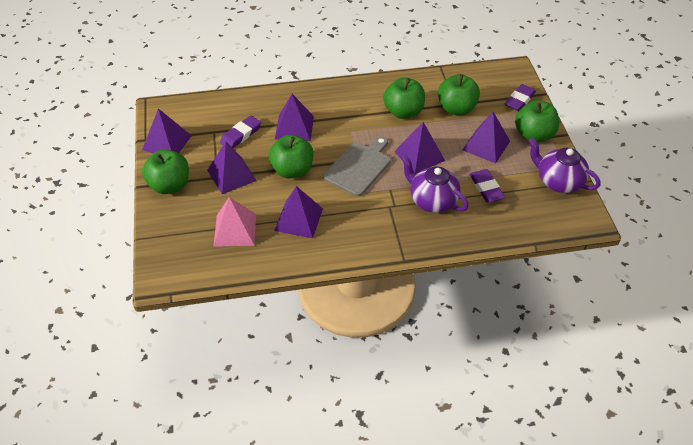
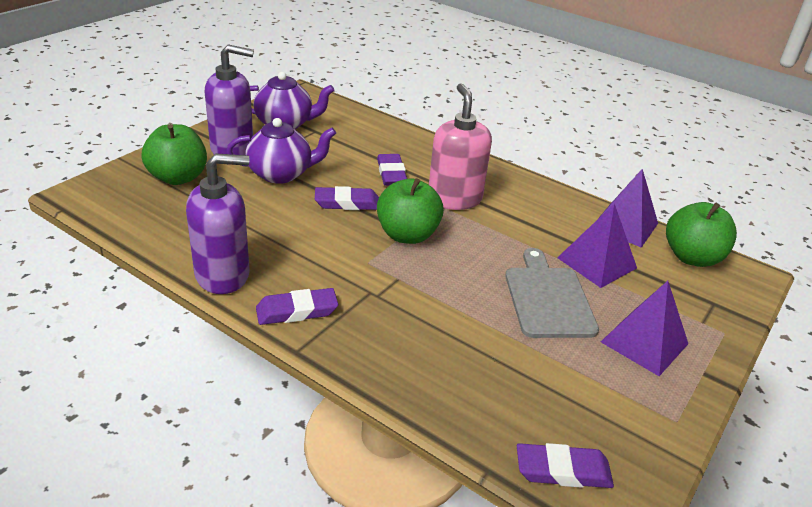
green apple: [142,150,189,194] [269,135,313,178] [383,77,425,119] [438,74,480,115] [515,100,559,142] = 5 -> [142,124,207,185] [377,178,444,244] [666,202,737,267] = 3
pink pyramid: [213,197,256,247] = 1 -> none = 0
pink soap dispenser: none = 0 -> [429,83,492,210] = 1
purple eraser: [220,115,261,148] [469,169,505,203] [505,84,536,111] = 3 -> [256,288,338,325] [315,186,379,210] [377,154,407,186] [517,443,614,488] = 4
purple pyramid: [142,108,192,153] [207,142,257,194] [274,186,323,238] [275,94,314,141] [394,122,445,174] [462,112,510,163] = 6 -> [557,203,637,288] [597,169,658,248] [601,281,688,376] = 3
purple soap dispenser: none = 0 -> [186,153,250,294] [205,44,254,155] = 2

